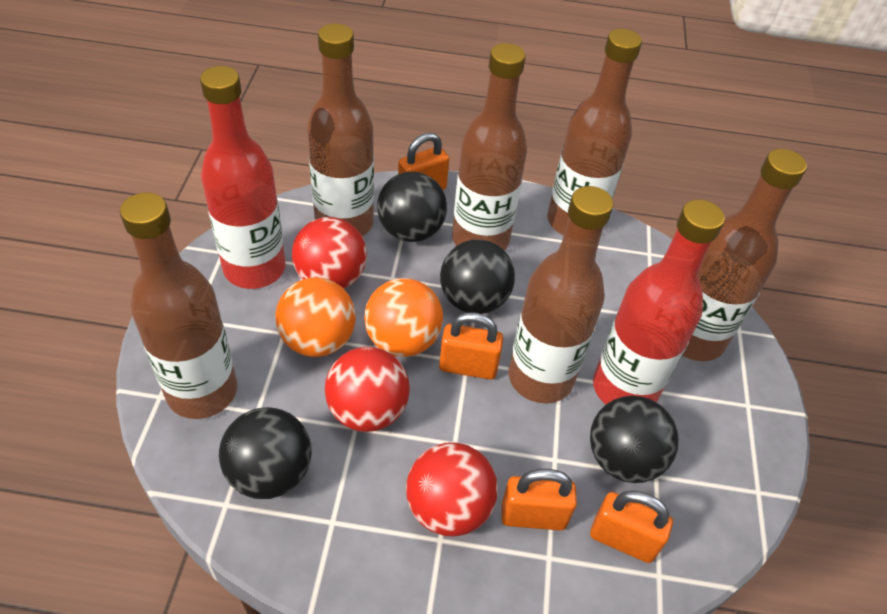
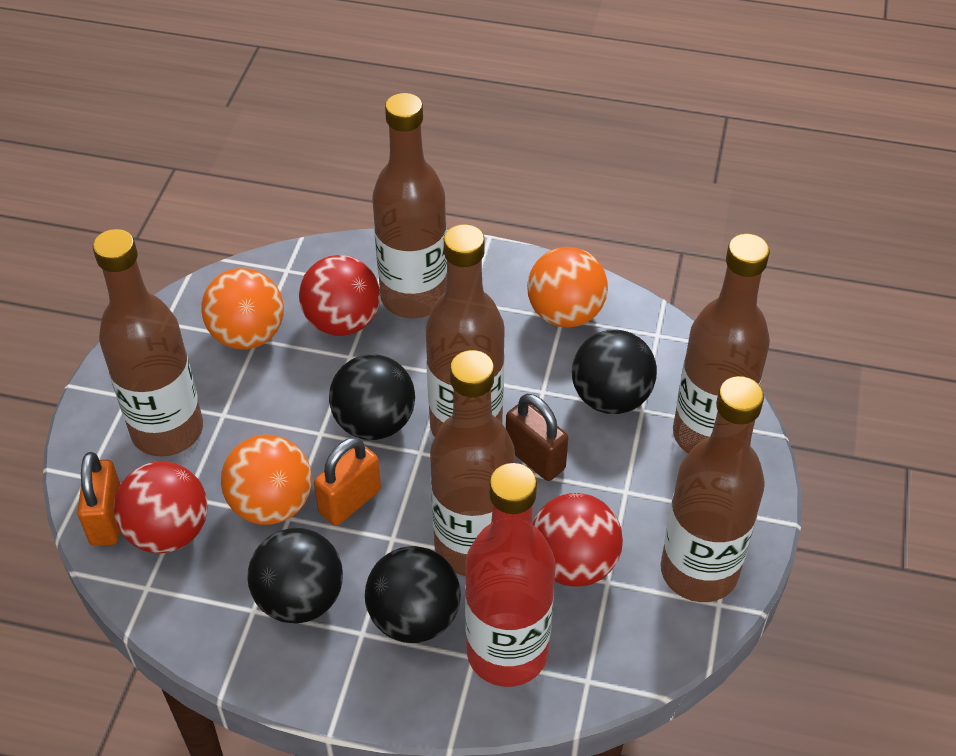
brown padlock: none = 0 -> [506,394,568,481] = 1
orange ball: [275,277,356,357] [364,278,443,357] = 2 -> [201,268,284,350] [221,435,312,525] [527,247,608,328] = 3
orange padlock: [398,133,449,190] [439,312,503,380] [501,469,577,531] [590,490,673,563] = 4 -> [77,452,120,546] [314,437,381,526] = 2
red bottle: [200,66,286,289] [593,200,725,405] = 2 -> [465,463,556,687] = 1

